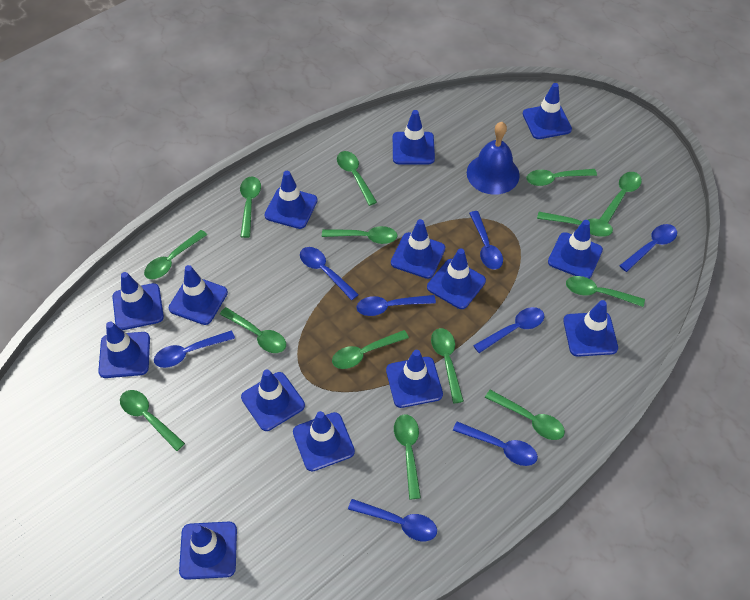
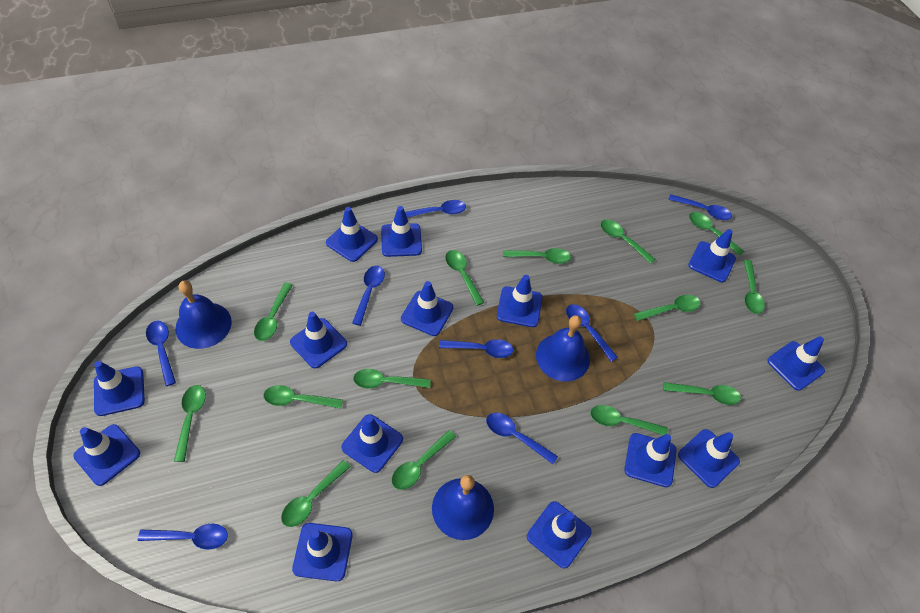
blue bell: [467,122,520,195] = 1 -> [175,280,232,349] [432,475,494,540] [536,315,590,382] = 3

